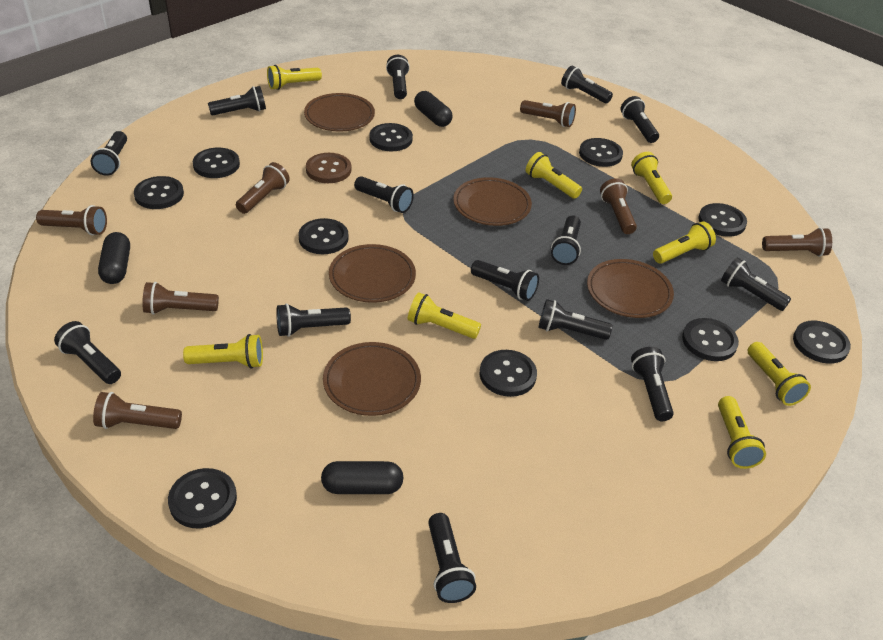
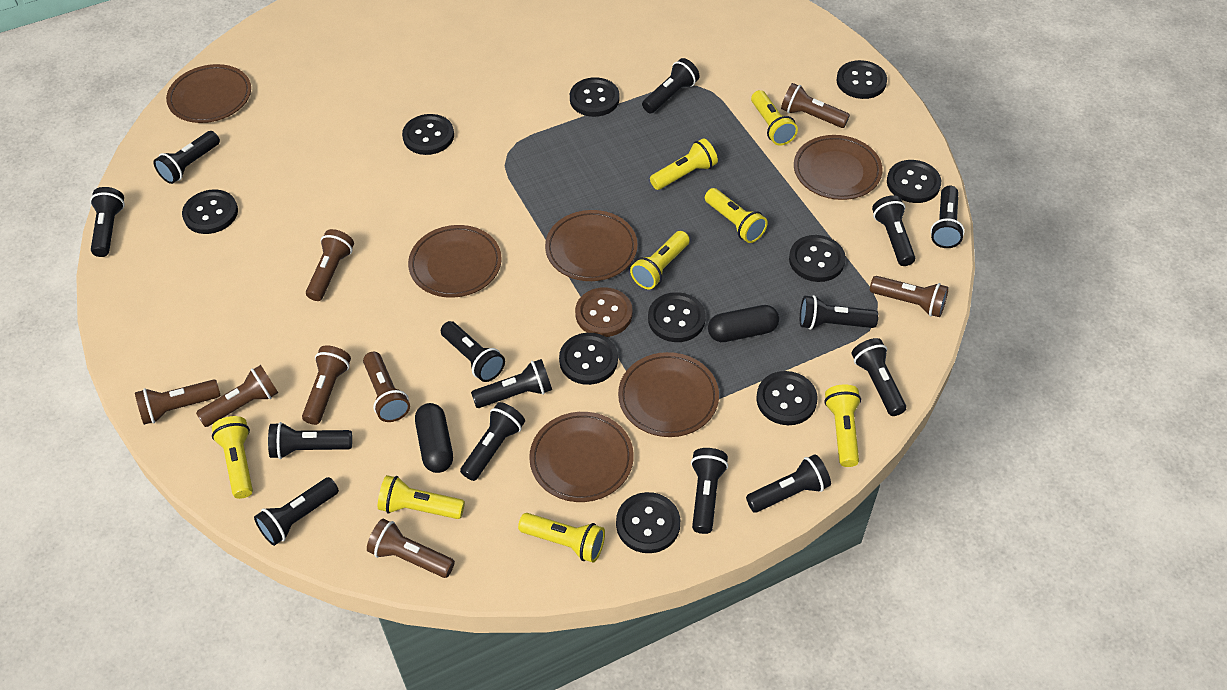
black capsule: [98,232,130,284] [321,461,403,494] [414,91,453,127] = 3 -> [415,403,453,473] [708,305,779,342] = 2
brown flashlight: [36,205,107,235] [93,392,182,429] [142,282,219,315] [236,162,290,214] [520,100,576,127] [600,178,637,234] [762,228,832,257] = 7 -> [135,379,221,425] [196,365,278,427] [302,346,351,425] [306,229,354,301] [363,352,410,422] [367,519,455,578] [781,83,850,128] [870,276,949,317] = 8
brown plate: [304,93,375,131] [323,342,421,416] [329,244,416,303] [453,177,532,226] [587,259,674,318] = 5 -> [166,64,251,123] [408,225,502,298] [529,412,634,502] [545,210,638,281] [618,352,719,437] [794,135,883,200] = 6

